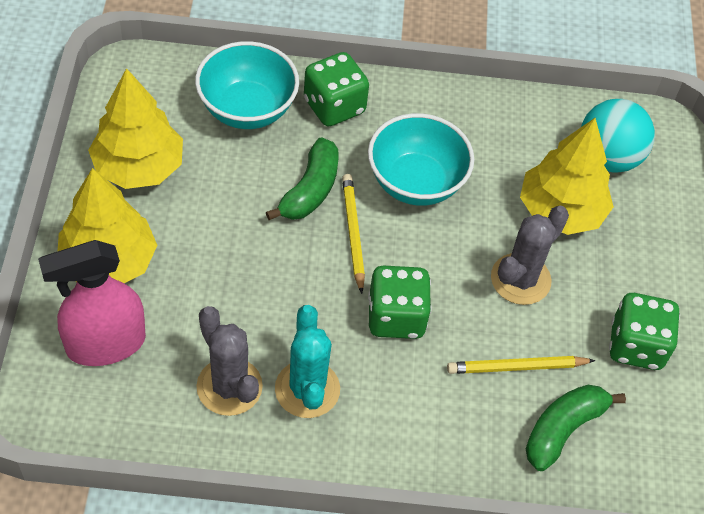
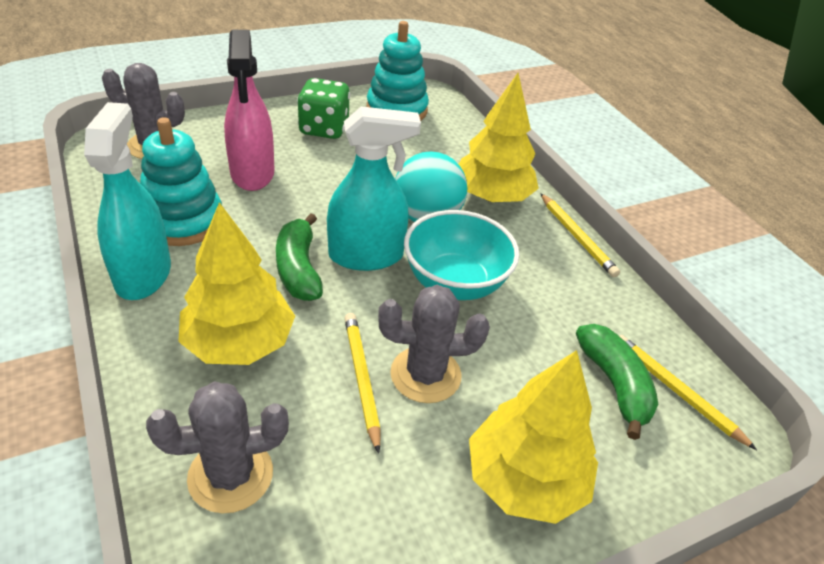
green dice: [304,52,369,127] [368,265,432,339] [609,293,680,370] = 3 -> [297,78,350,139] = 1
grey cactus: [197,306,263,416] [491,206,569,305] = 2 -> [102,63,185,159] [146,382,289,513] [378,285,490,403] = 3
turquoise bowl: [195,41,299,129] [368,113,474,206] = 2 -> [404,210,520,300] = 1
turquoise cactus: [275,305,340,418] = 1 -> none = 0
turquoise spray bottle: none = 0 -> [84,102,171,300] [327,106,421,271] = 2
turquoise stacking toy: none = 0 -> [140,117,222,246] [367,21,429,121] = 2
yellow pencil: [342,174,365,294] [447,356,595,374] = 2 -> [344,313,381,454] [540,193,620,277] [620,335,757,450] = 3

